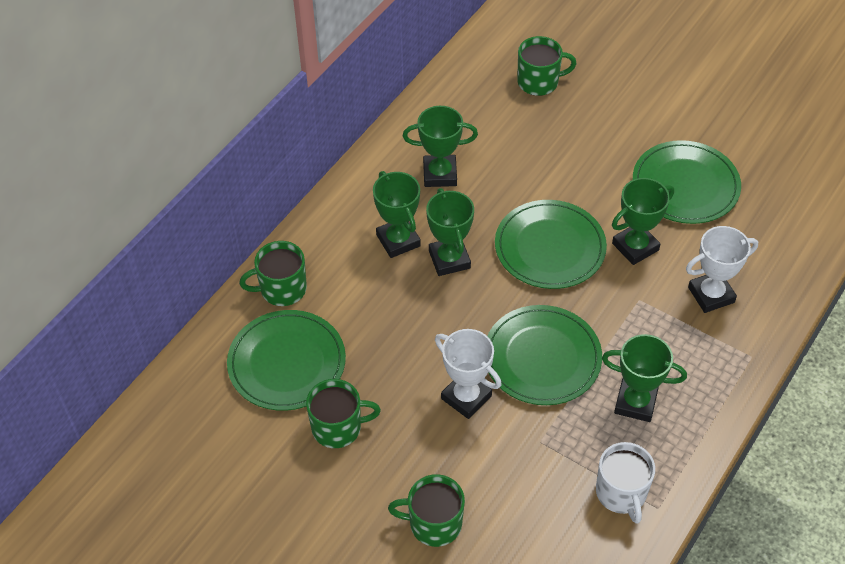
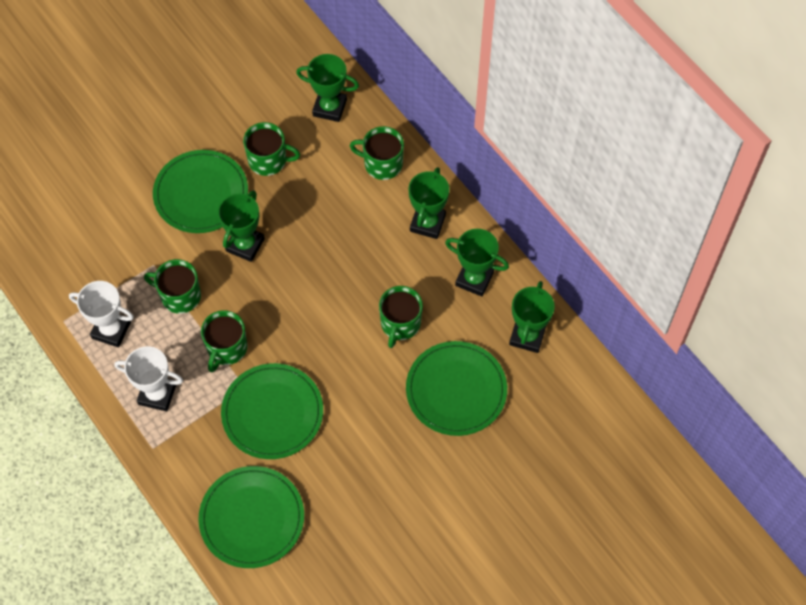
green mug: [239,241,307,306] [306,379,381,448] [388,474,465,547] [517,36,577,96] = 4 -> [144,259,201,314] [201,310,247,372] [243,122,300,176] [350,126,404,180] [379,286,423,348] = 5
white mug: [596,442,655,524] = 1 -> none = 0

